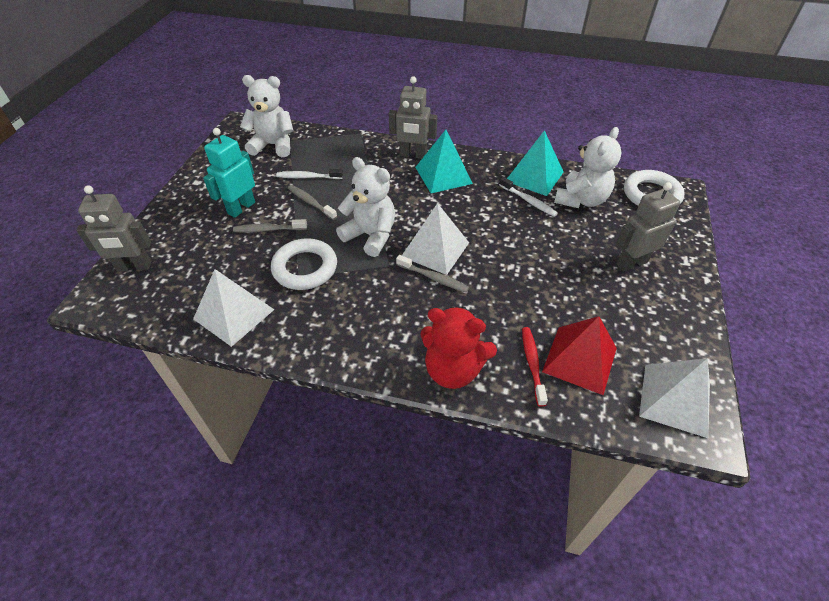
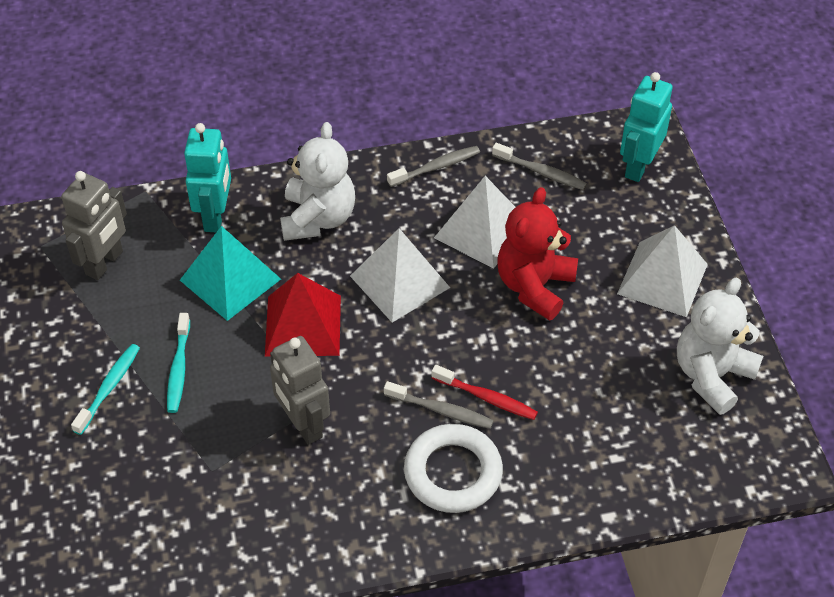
grey robot: [76,185,151,271] [389,76,437,159] [615,182,680,272] = 3 -> [61,171,127,280] [270,336,330,445] = 2
turquoise pyramid: [415,130,473,193] [507,130,563,196] = 2 -> [180,226,281,321] = 1
turquoise robot: [203,128,255,218] = 1 -> [184,123,231,232] [620,72,672,182] = 2
turquoise toothbrush: none = 0 -> [71,344,140,435] [167,313,190,413] = 2
white ring: [271,238,337,290] [624,170,685,206] = 2 -> [404,424,503,513] = 1
white teddy bear: [240,75,293,157] [336,157,395,257] [554,127,622,208] = 3 -> [280,122,355,241] [677,277,763,415] = 2
white toothbrush: [276,169,343,179] [499,177,558,217] = 2 -> none = 0

